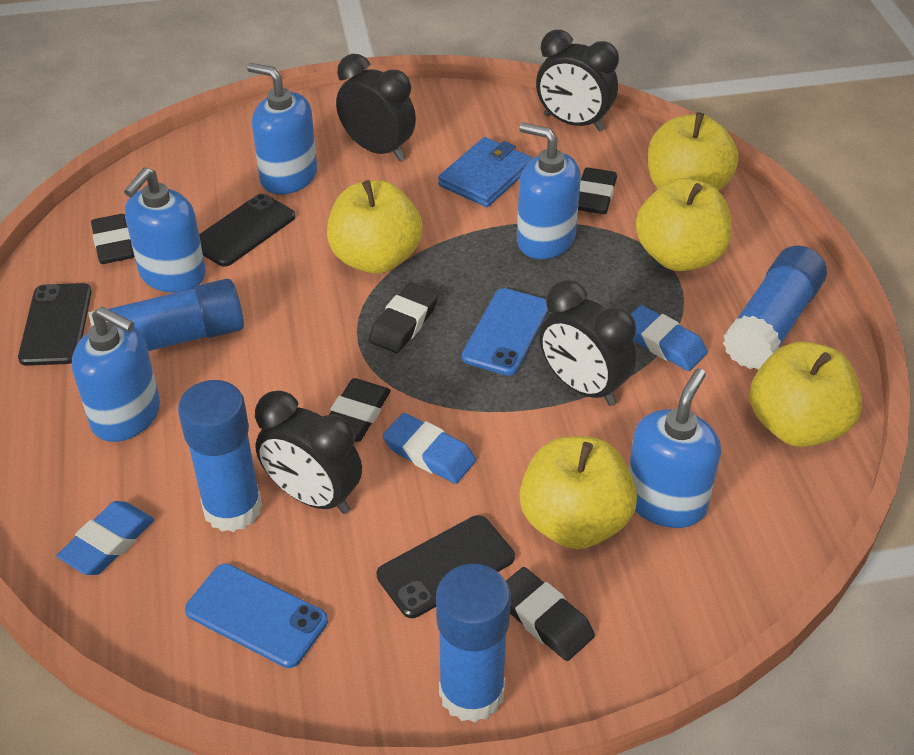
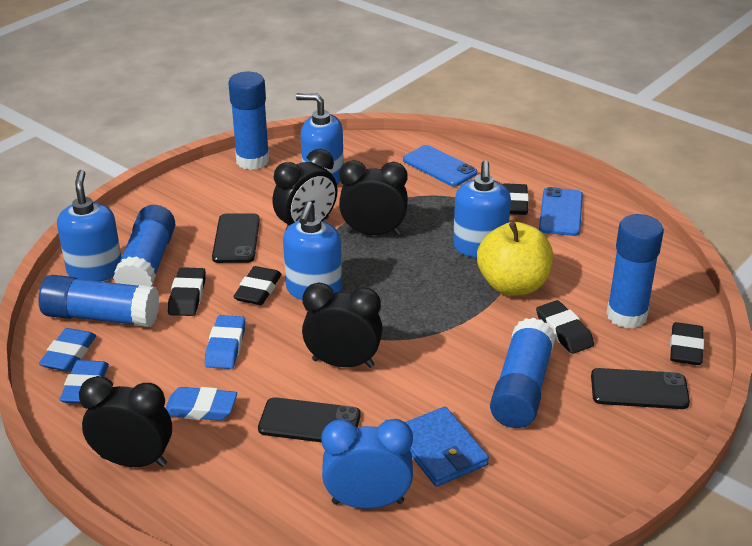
blue clock: none = 0 -> [321,419,413,509] = 1
blue eraser: [57,501,154,575] [383,413,476,484] [630,305,707,371] = 3 -> [39,328,96,372] [60,360,109,404] [166,387,237,421] [205,315,245,369] = 4
blue glue stick: [88,279,244,351] [178,380,262,532] [436,564,511,723] [723,245,827,369] = 4 -> [38,275,159,327] [113,205,175,286] [228,72,270,170] [490,318,556,428] [606,214,664,328] = 5
blue soap dispenser: [72,306,160,442] [124,167,206,293] [247,63,317,195] [517,123,581,259] [628,368,721,528] = 5 -> [57,170,122,281] [283,201,342,300] [296,93,344,185] [453,160,511,258] = 4
yellow apple: [327,180,423,274] [520,436,637,549] [636,178,732,271] [648,112,739,191] [750,341,862,447] = 5 -> [477,222,553,296] = 1

